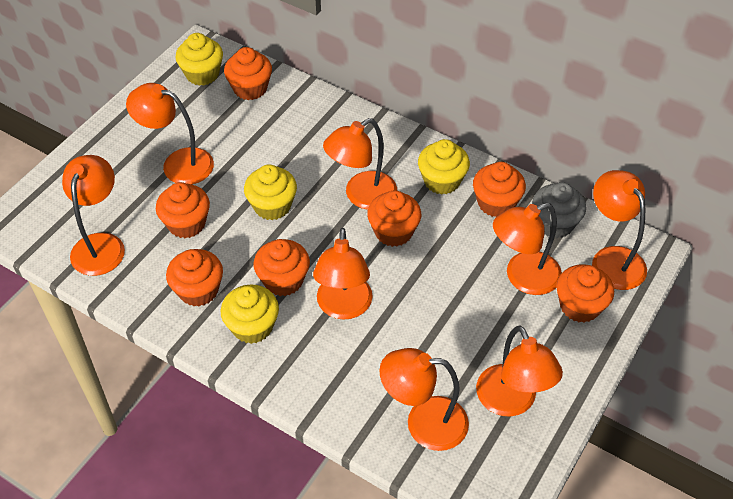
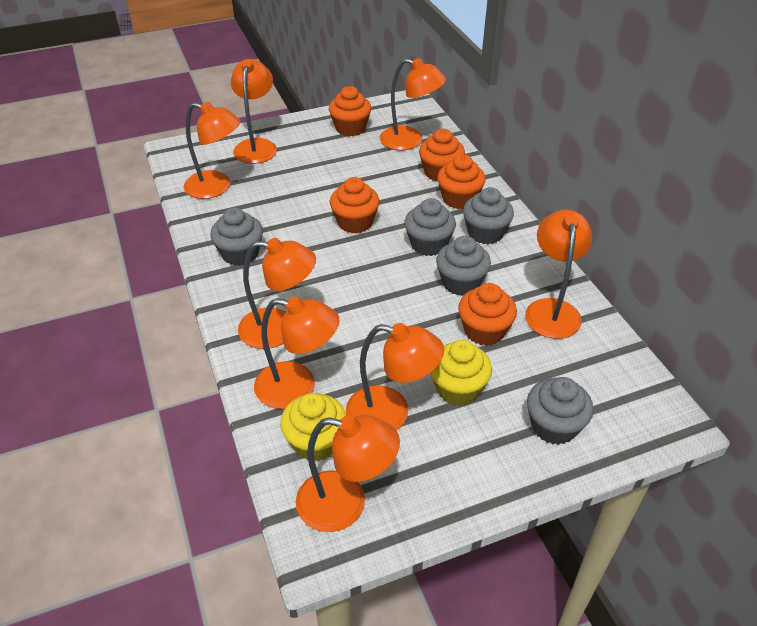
grey cupcake: [532,182,586,238] = 1 -> [210,208,263,266] [404,198,456,256] [436,236,491,296] [463,187,514,244] [527,377,594,445] = 5
orange cupcake: [156,182,210,238] [166,249,223,306] [224,47,272,100] [254,239,310,296] [367,190,421,247] [473,162,526,217] [556,265,614,323] = 7 -> [329,86,371,136] [330,177,380,234] [419,129,465,182] [437,154,486,209] [458,283,517,346] = 5
yellow cupcake: [175,33,223,86] [220,285,279,344] [244,164,297,220] [418,139,470,194] = 4 -> [280,393,347,461] [430,340,492,406] = 2

